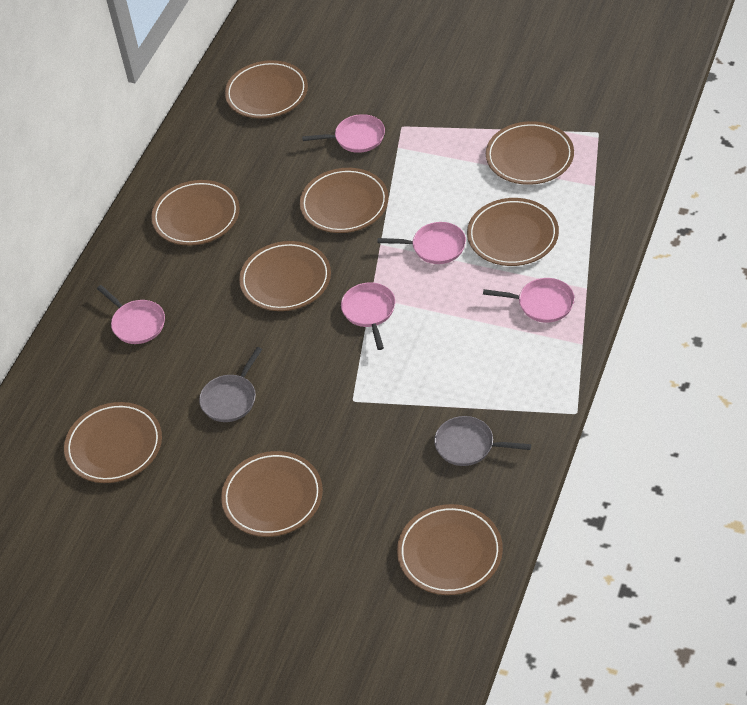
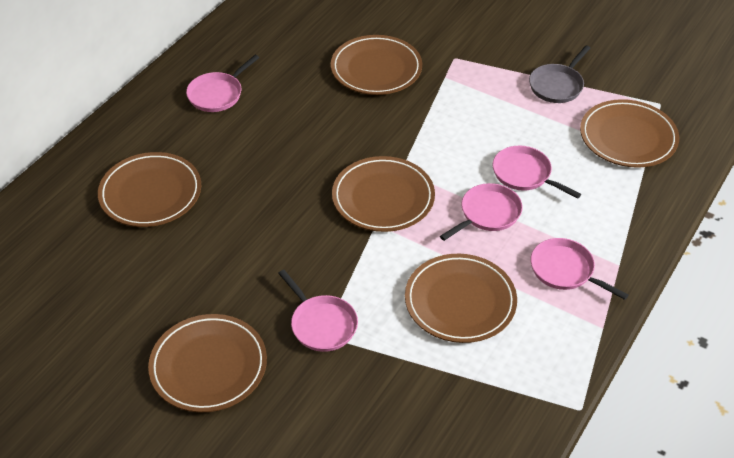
brown plate: [64,402,162,483] [151,180,240,245] [221,451,323,537] [225,60,308,118] [239,241,331,311] [300,168,389,233] [397,504,503,595] [467,198,559,266] [486,121,574,185] = 9 -> [98,152,201,227] [148,314,267,412] [331,35,422,95] [332,156,435,232] [405,254,517,343] [580,99,679,168] = 6
grey pan: [199,347,262,422] [434,416,531,466] = 2 -> [529,45,590,103] = 1

